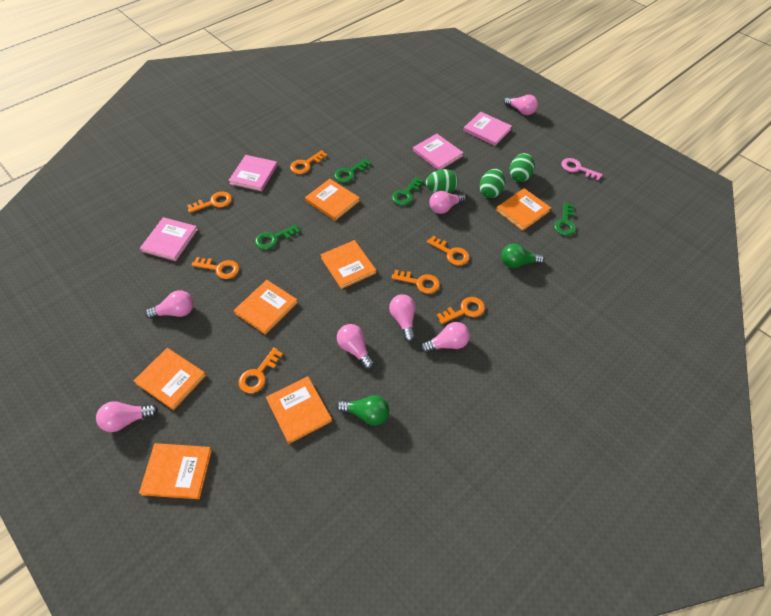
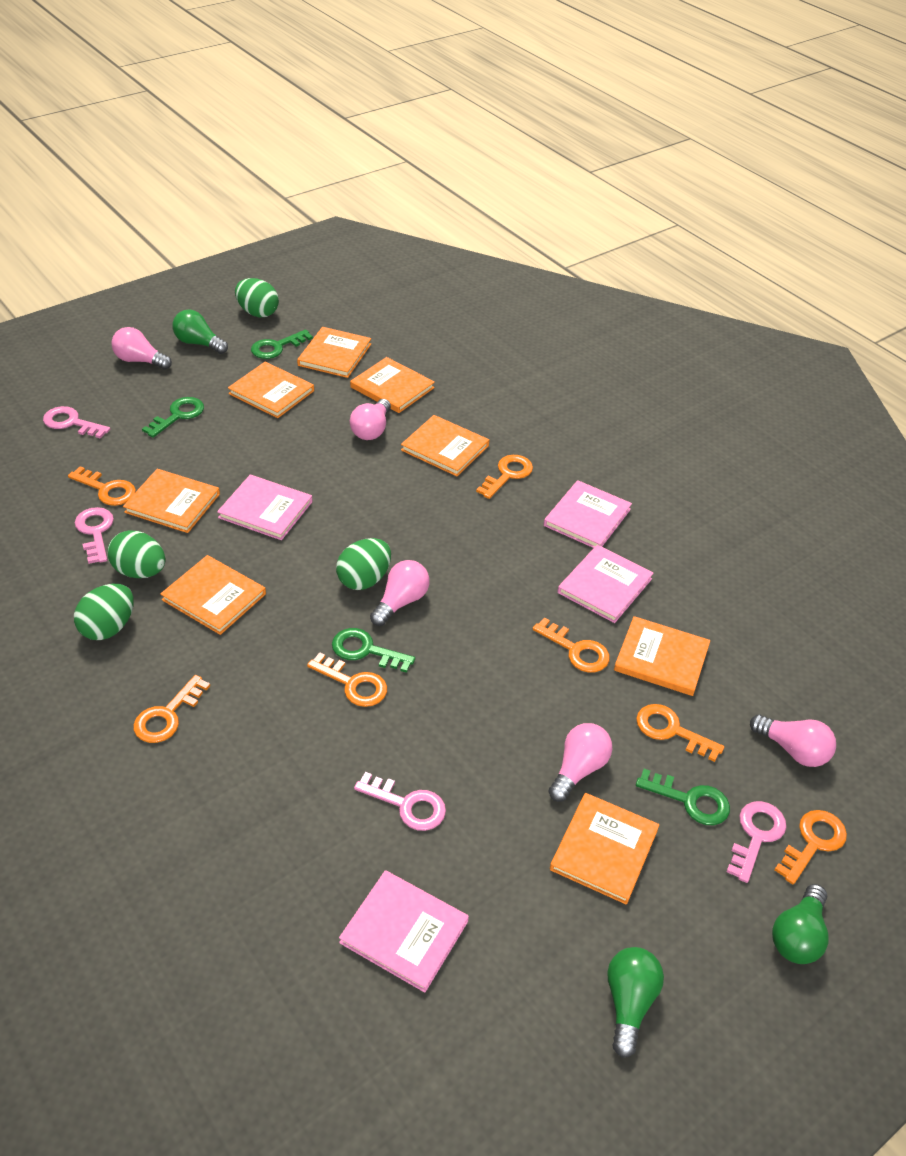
green egg: [426,169,458,193] [479,169,505,198] [509,153,535,182] = 3 -> [74,584,134,640] [108,530,166,578] [235,278,279,318] [336,538,391,590] = 4
green light bulb: [337,395,389,426] [501,244,544,268] = 2 -> [173,310,228,354] [607,947,664,1058] [772,884,828,964] = 3
orange book: [134,348,206,410] [139,443,212,499] [234,280,298,335] [266,376,332,444] [305,179,360,221] [320,240,376,289] [496,188,551,231] = 7 -> [123,469,220,533] [160,555,266,635] [228,362,314,418] [297,327,371,378] [350,357,435,413] [401,415,489,476] [550,793,659,905] [614,616,710,696] = 8
pink key: [561,158,603,180] = 1 -> [43,406,110,439] [75,507,114,564] [354,772,446,831] [727,801,787,883] = 4
pink light bulb: [96,401,158,432] [145,291,194,319] [337,324,374,369] [389,294,416,342] [421,322,470,353] [429,191,466,214] [504,95,538,115] = 7 -> [111,327,172,370] [350,399,391,440] [370,560,430,626] [548,723,612,802] [750,714,836,767] = 5

